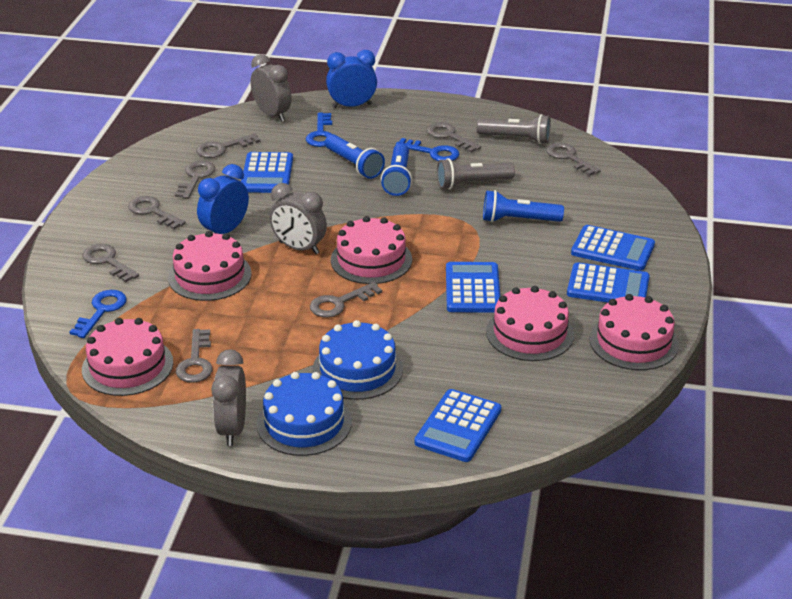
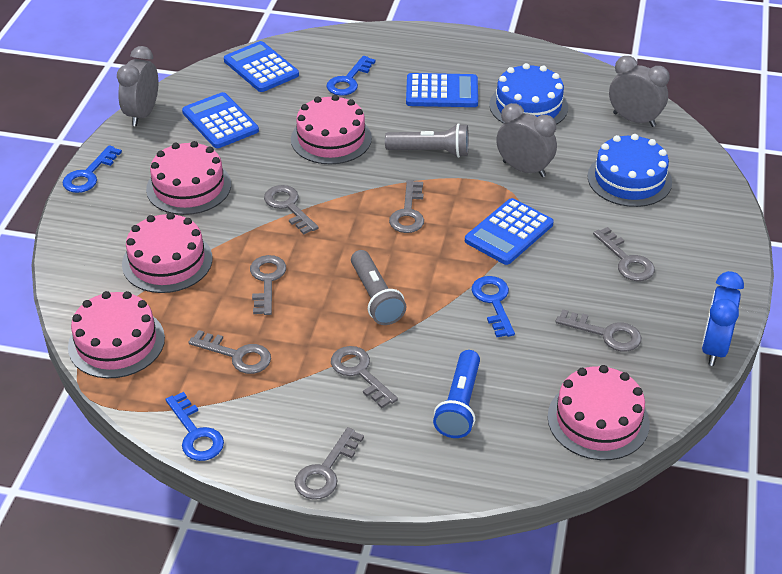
blue calculator: [241,152,293,193] [415,389,501,462] [446,262,500,313] [567,262,650,302] [571,225,655,271] = 5 -> [182,92,259,148] [224,41,299,92] [406,73,478,107] [465,198,554,265] = 4
blue clock: [197,164,249,234] [326,50,377,108] = 2 -> [702,271,744,366] = 1
blue flashlight: [325,134,385,179] [381,144,412,196] [483,190,564,222] = 3 -> [433,350,480,438] = 1
blue key: [69,290,127,338] [306,113,332,147] [395,138,459,161] = 3 -> [62,145,122,193] [165,392,224,461] [326,56,376,96] [472,276,515,337] = 4

